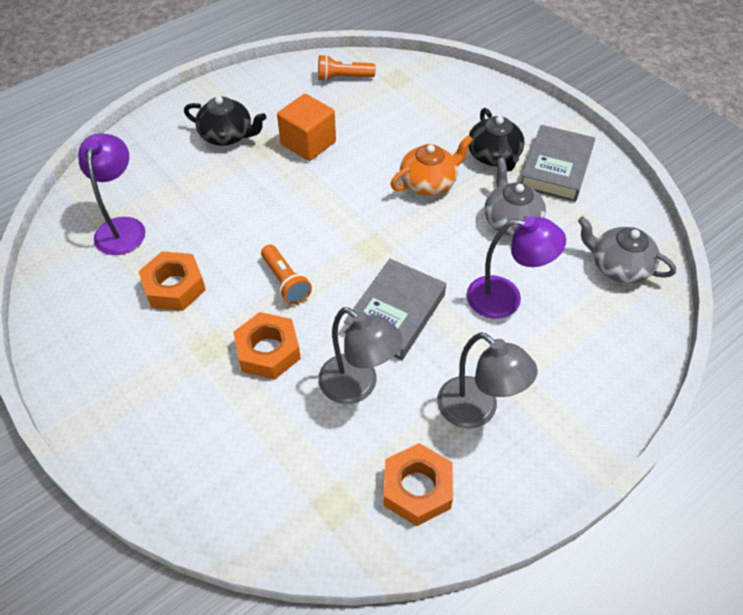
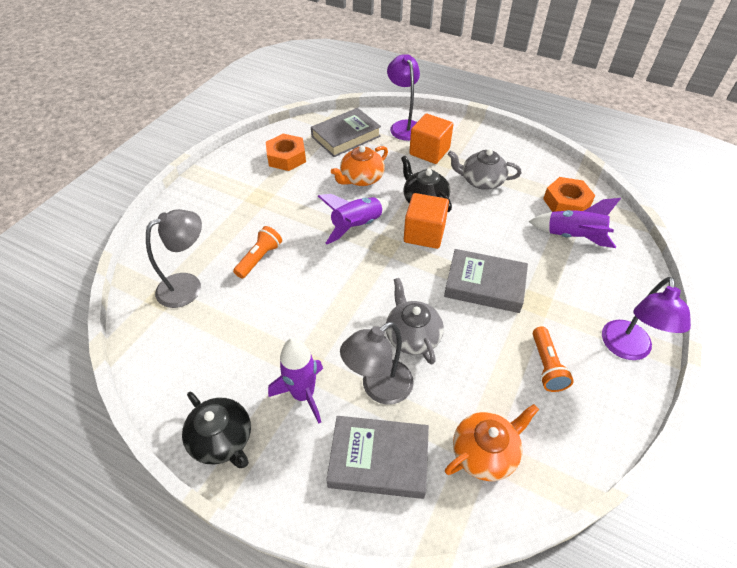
grey book: [344,259,446,360] [521,125,595,202] = 2 -> [311,108,381,157] [326,416,429,499] [444,249,528,313] = 3
orange cube: [277,94,336,161] = 1 -> [404,193,449,249] [409,114,454,164] = 2
orange nut: [138,251,206,311] [233,312,301,380] [383,443,453,526] = 3 -> [266,134,306,171] [543,177,596,212] = 2
orange teapot: [390,135,473,196] = 1 -> [331,146,388,186] [445,404,539,481] = 2
purple rocket: none = 0 -> [268,338,323,424] [318,194,390,244] [528,198,621,248] = 3

